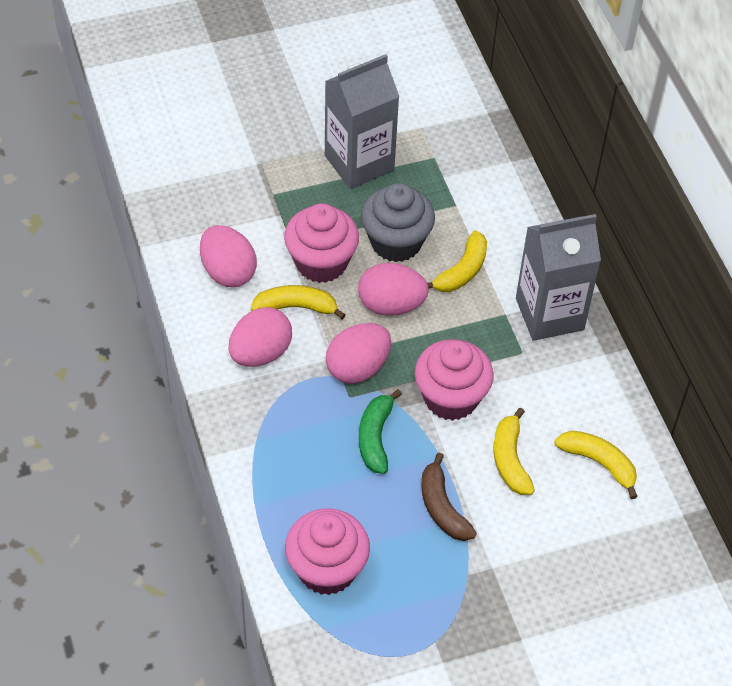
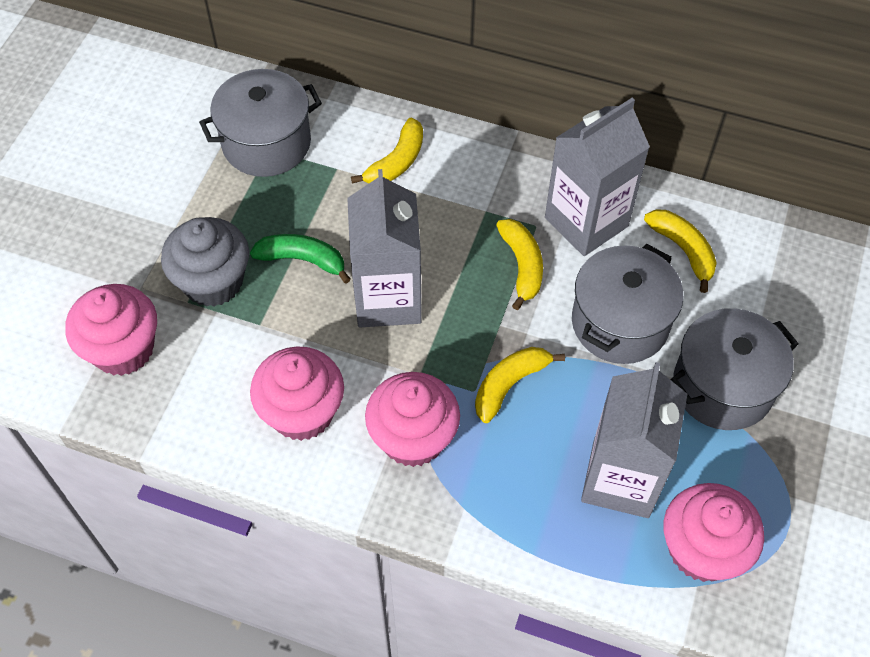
brown banana: [421,453,477,541] = 1 -> none = 0
grey carton: [325,54,400,189] [516,214,601,341] = 2 -> [347,169,422,327] [545,98,650,256] [581,362,687,518] = 3
grey pot: none = 0 -> [199,69,322,177] [572,244,683,364] [670,308,798,430] = 3
pink cupcake: [284,203,359,283] [285,508,370,595] [415,339,494,421] = 3 -> [65,284,157,376] [250,346,344,441] [365,372,460,467] [663,483,764,582] = 4
pink egg: [200,225,257,287] [229,307,292,367] [326,323,391,384] [358,263,429,316] = 4 -> none = 0

